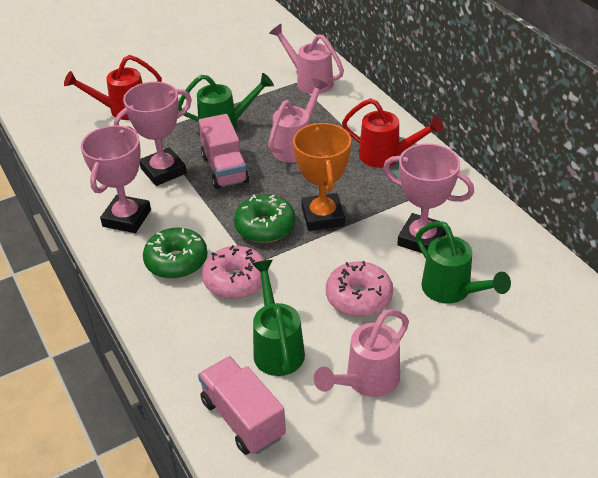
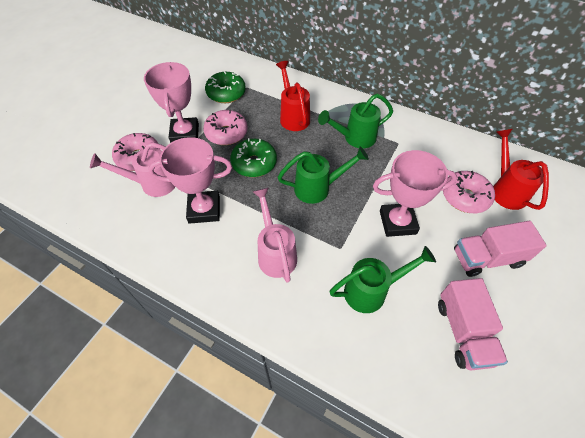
orange trophy: [293,123,351,231] = 1 -> none = 0
pink donut: [202,245,264,299] [326,261,393,317] = 2 -> [112,133,159,171] [203,110,248,145] [443,171,495,213] = 3
pink watering can: [268,78,328,163] [269,24,344,94] [314,309,409,397] = 3 -> [90,142,175,197] [253,188,297,283] = 2

